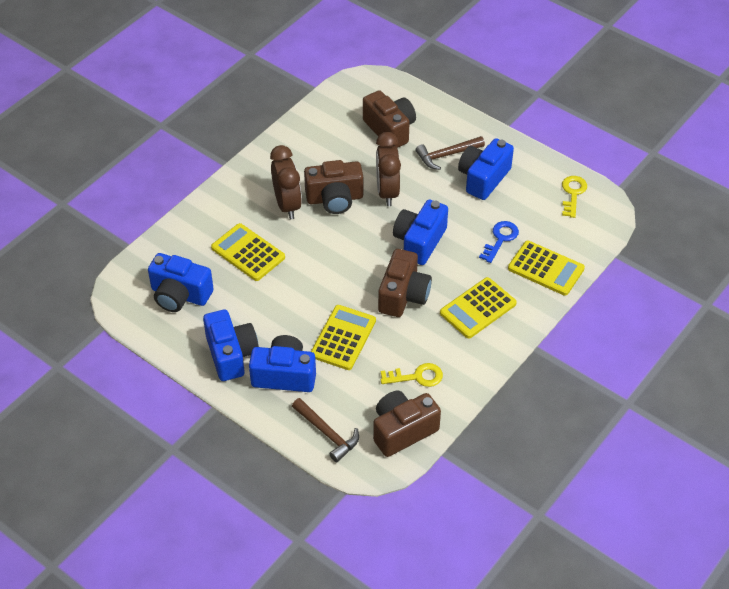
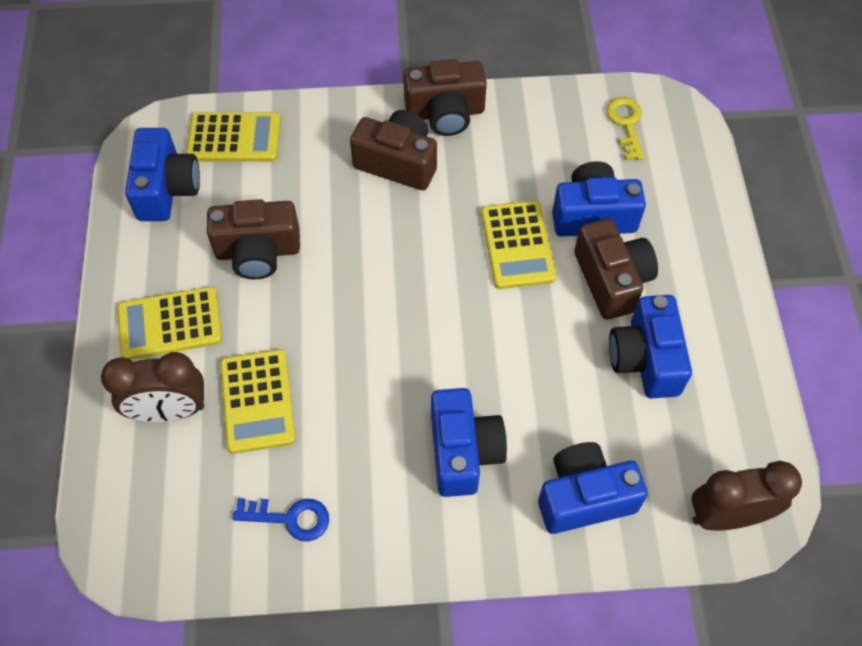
brown hammer: [292,398,359,462] [416,136,485,170] = 2 -> none = 0
yellow key: [381,363,443,387] [562,176,587,218] = 2 -> [606,97,645,160] = 1

